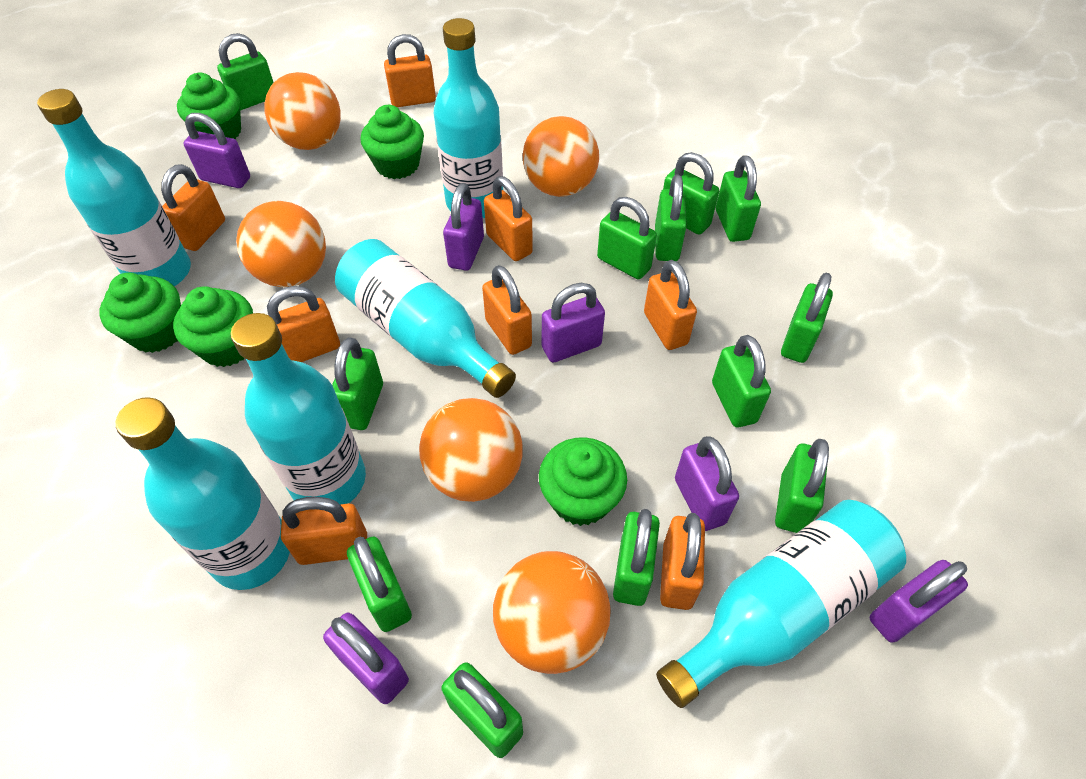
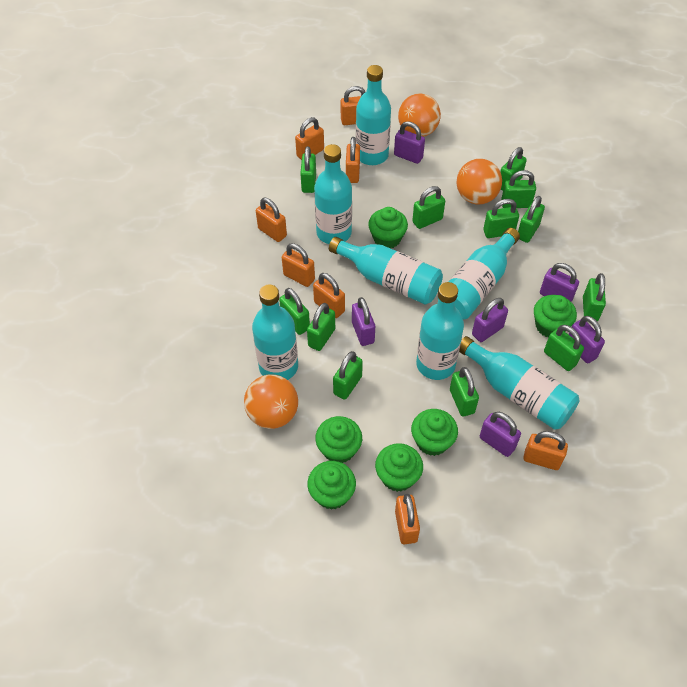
green cupcake: [99,273,181,353] [173,286,253,367] [177,73,241,139] [361,105,424,179] [539,437,627,526] = 5 -> [307,461,356,510] [315,416,362,463] [368,207,408,248] [375,443,423,492] [411,409,458,456] [534,295,577,337] = 6
orange ball: [236,201,326,287] [264,72,341,150] [419,398,523,502] [493,551,610,674] [523,116,599,197] = 5 -> [244,375,298,429] [398,93,441,137] [457,159,502,204] = 3
turquoise bottle: [37,89,191,287] [116,397,290,590] [230,313,366,504] [335,239,516,398] [434,18,503,218] [656,500,906,708] = 6 -> [252,285,298,380] [314,144,352,244] [329,237,443,305] [356,65,391,165] [416,282,464,380] [448,228,520,320] [459,336,580,430] = 7

